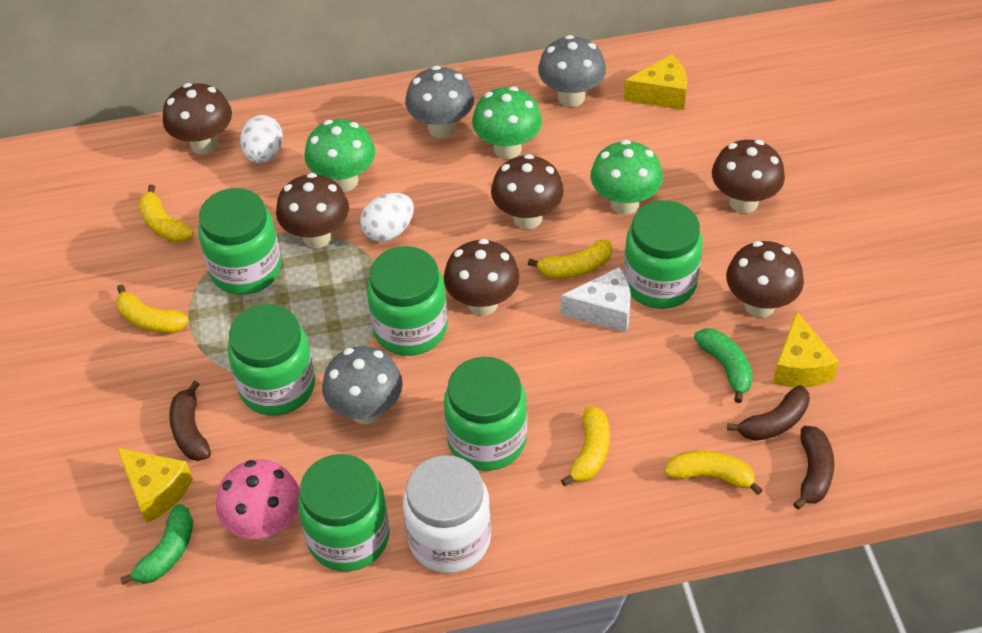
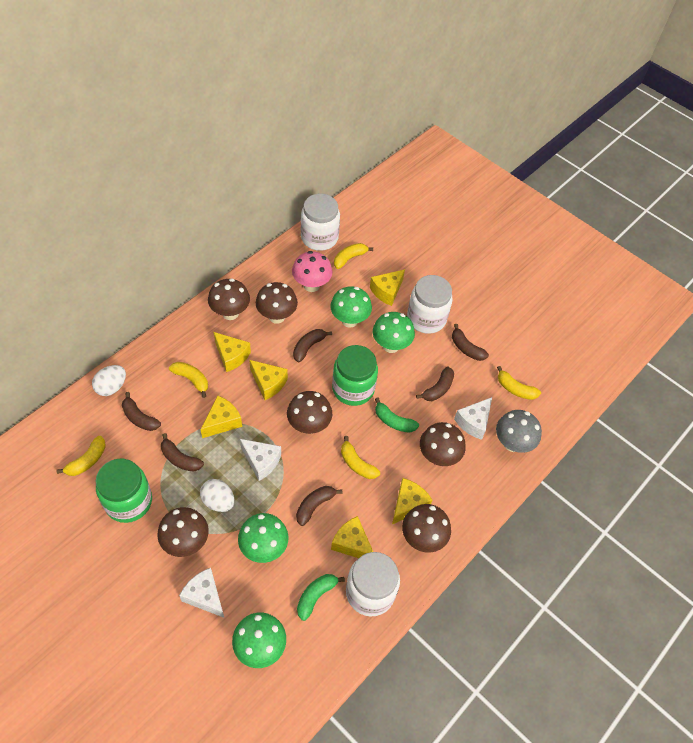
brown banana: [169,381,211,461] [727,385,810,441] [793,426,834,510] = 3 -> [122,392,161,431] [161,433,204,472] [293,329,332,362] [296,486,342,526] [416,366,454,401] [452,324,489,361] = 6
green jar: [198,188,281,295] [228,304,315,416] [298,454,390,572] [367,246,447,356] [444,357,527,471] [624,200,703,309] = 6 -> [95,459,152,523] [332,345,378,406] = 2
green mushroom: [304,119,375,192] [472,87,542,159] [590,140,663,215] = 3 -> [232,612,286,668] [238,513,289,563] [330,286,372,328] [373,312,415,353] = 4
grey mushroom: [322,346,403,424] [405,66,474,138] [538,35,606,107] = 3 -> [496,410,542,453] = 1
white cheese: [561,267,631,333] = 1 -> [179,568,224,618] [240,439,281,481] [454,397,492,440] = 3
white jar: [403,455,491,573] = 1 -> [301,194,340,251] [346,552,400,616] [407,275,453,334] = 3
yellow cheese: [117,448,193,523] [624,54,687,110] [773,312,839,387] = 3 -> [200,396,242,438] [214,332,251,372] [249,360,288,400] [331,516,373,558] [370,269,405,306] [392,478,432,524] = 6

